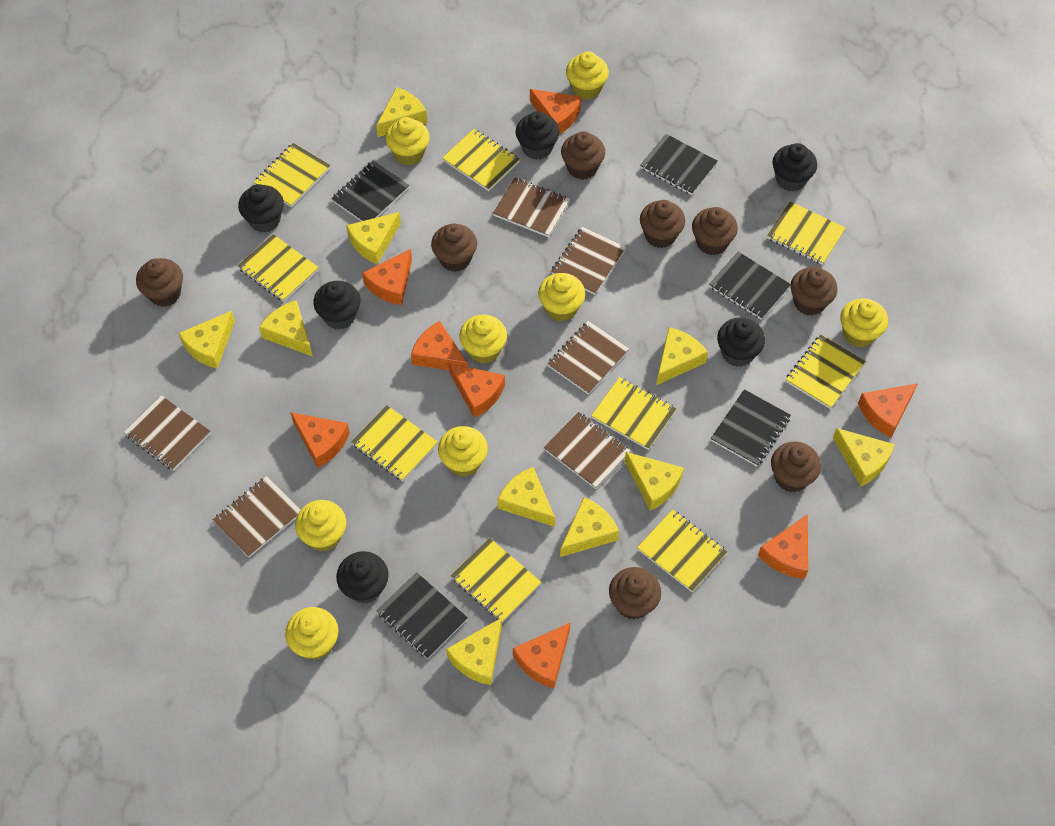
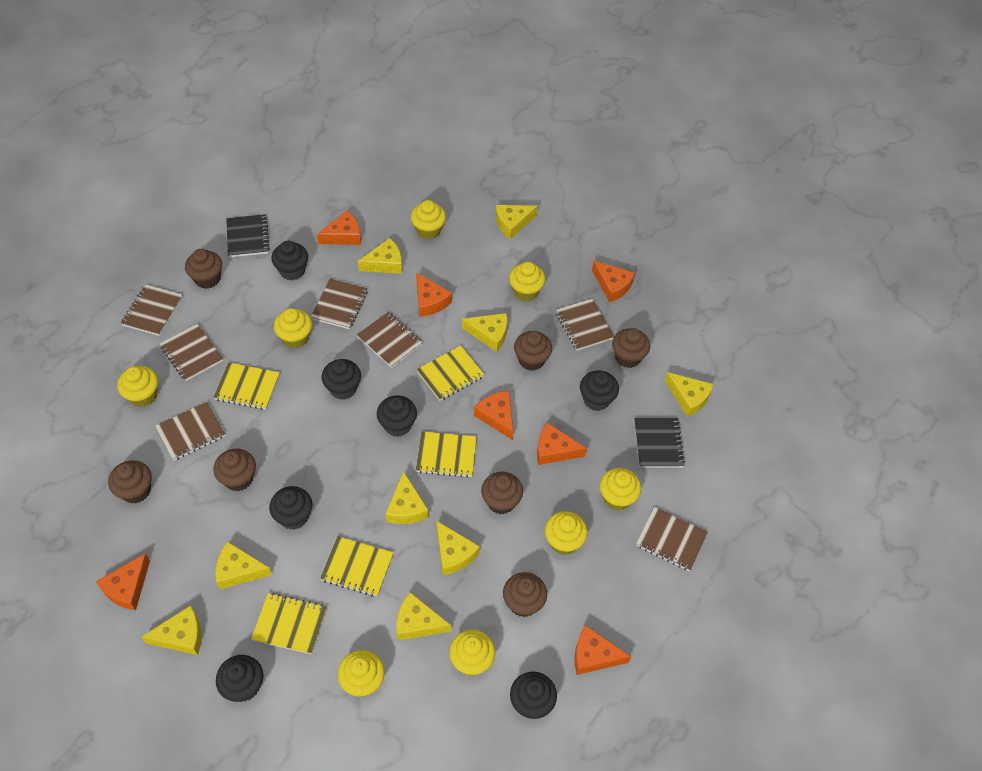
black cupcake: [238,184,284,233] [313,281,361,329] [336,551,389,604] [516,111,560,160] [717,318,765,367] [772,143,817,192] = 6 -> [216,655,263,702] [269,486,313,530] [271,241,308,281] [322,359,361,400] [377,395,417,437] [510,671,557,719] [580,371,619,411] = 7
black notebook: [331,161,409,221] [376,572,468,659] [640,134,718,195] [709,252,791,320] [711,389,791,466] = 5 -> [226,214,270,257] [634,418,685,468] = 2
brown cupcake: [136,258,183,307] [431,223,477,272] [561,131,605,180] [609,567,661,620] [640,200,685,248] [692,207,738,255] [771,441,821,492] [790,267,838,316] = 8 -> [108,460,152,503] [185,249,222,289] [213,449,256,491] [481,471,523,514] [503,572,547,617] [514,331,552,371] [612,328,650,368] = 7
brown notebook: [124,395,211,471] [213,476,301,557] [493,177,570,237] [544,412,631,489] [548,321,629,395] [551,227,626,295] = 6 -> [121,284,183,336] [155,402,225,461] [159,324,223,381] [311,279,368,329] [357,312,423,368] [556,299,614,351] [636,507,708,571] = 7
orange cheese: [290,412,350,468] [362,249,412,305] [411,321,468,370] [449,363,505,418] [513,623,570,689] [530,89,581,134] [758,514,808,579] [858,383,918,438] = 8 -> [96,553,150,610] [317,210,361,245] [416,272,452,317] [474,391,514,440] [537,422,587,465] [575,625,632,675] [592,261,635,302] = 7
yellow cheese: [178,311,235,368] [259,300,312,356] [346,212,401,264] [376,87,427,137] [446,618,502,685] [498,467,555,527] [560,497,619,557] [625,452,684,511] [657,327,708,385] [833,428,895,486] = 10 -> [141,605,201,655] [215,542,272,590] [358,238,402,274] [385,471,429,524] [396,592,451,640] [436,521,480,575] [462,313,508,352] [495,205,538,239] [665,372,713,417] = 9
yellow notebook: [238,234,319,302] [254,143,331,207] [351,405,438,481] [442,129,520,191] [451,538,541,622] [591,377,676,450] [637,509,727,592] [767,201,846,265] [786,335,866,409] = 9 -> [213,362,280,410] [251,593,327,654] [320,536,394,597] [416,346,485,401] [416,431,477,478] = 5

